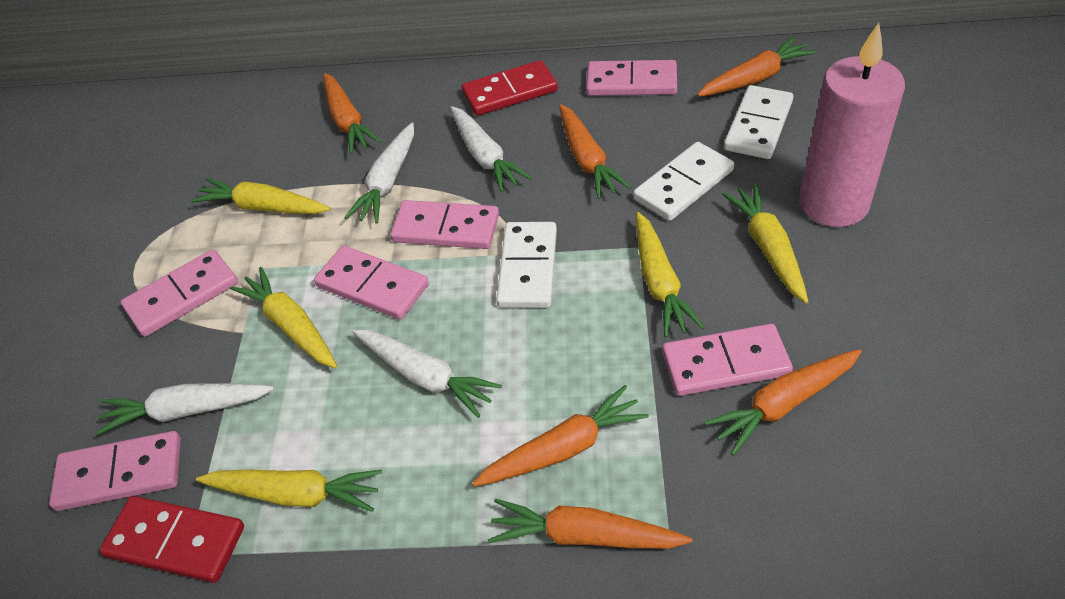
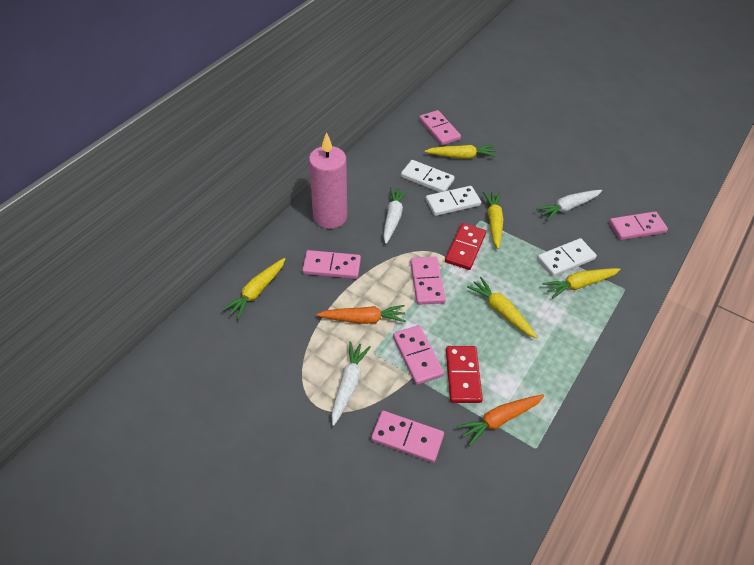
orange carrot: [323,73,382,154] [472,385,649,487] [488,498,693,549] [559,104,631,199] [697,37,816,97] [704,349,862,455] = 6 -> [316,305,406,324] [456,394,544,446] = 2
white carrot: [95,383,274,435] [344,123,414,224] [352,329,502,418] [450,106,532,193] = 4 -> [331,341,371,426] [383,187,408,244] [536,190,602,221] = 3

